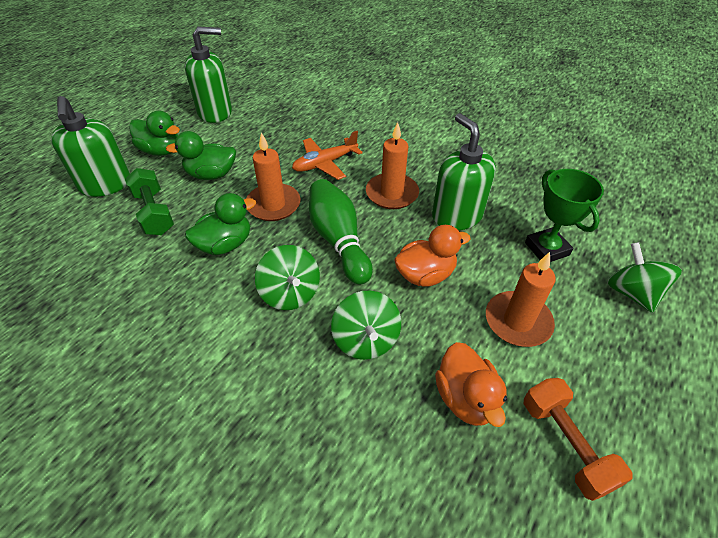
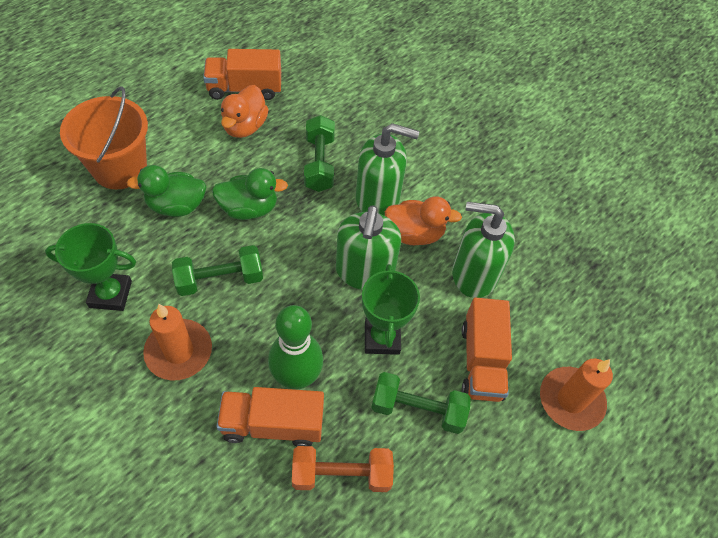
green duck: [129,111,180,156] [166,131,236,180] [185,193,256,255] = 3 -> [127,165,206,217] [212,168,288,220] = 2
green dumbbell: [125,168,174,235] = 1 -> [172,245,263,296] [304,115,335,192] [371,372,471,434] = 3
green spinning top: [255,245,320,310] [331,291,401,360] [607,242,682,313] = 3 -> none = 0
green trophy: [525,169,604,262] = 1 -> [45,223,136,311] [362,264,420,355] = 2
orange bucket: none = 0 -> [60,86,148,190] = 1
orange candle: [246,132,301,221] [366,122,419,209] [486,252,556,347] = 3 -> [143,304,212,380] [540,359,613,431] = 2
orange plane: [292,131,363,180] = 1 -> none = 0
orange truck: none = 0 -> [203,49,281,100] [217,387,324,446] [462,297,512,402] = 3

